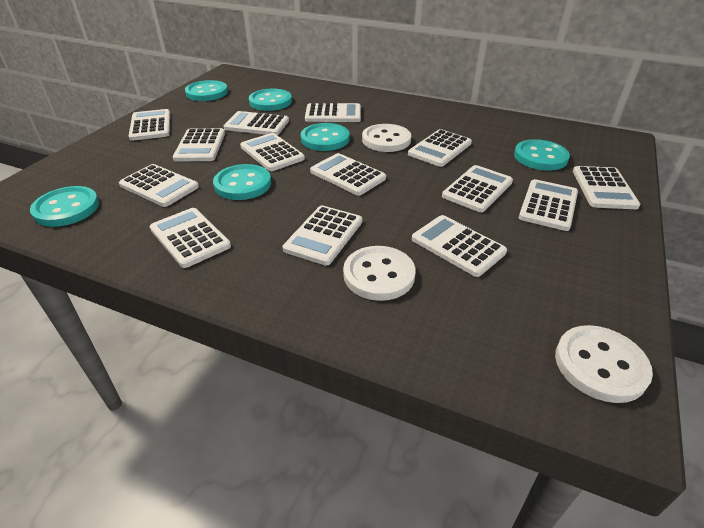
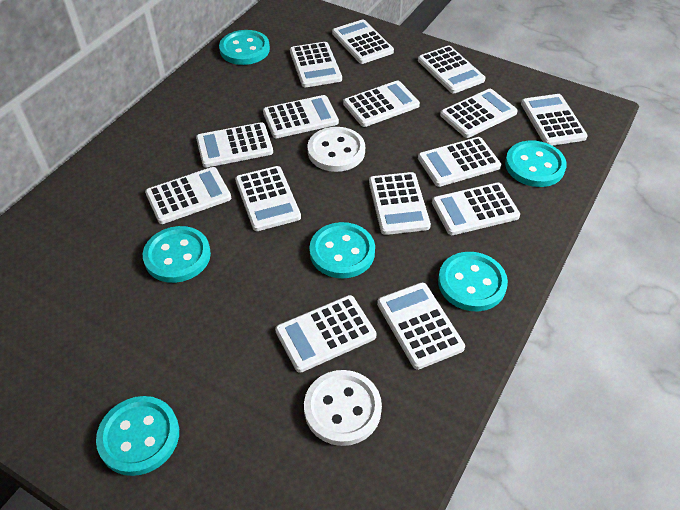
white button: [343,246,415,301] [362,124,411,152] [555,325,653,403] = 3 -> [304,370,382,446] [307,127,365,172] = 2
white calculator: [119,164,199,207] [129,109,170,141] [149,208,231,268] [173,128,225,162] [224,111,289,135] [240,133,305,171] [283,205,362,265] [305,103,361,122] [310,153,386,196] [408,129,472,167] [412,215,507,277] [442,165,513,212] [519,179,578,231] [573,166,640,209] = 14 -> [145,167,231,224] [196,122,273,168] [235,166,301,231] [263,95,339,138] [275,295,377,373] [290,42,342,87] [332,19,394,64] [343,81,420,127] [369,172,431,235] [377,283,465,370] [418,45,485,93] [418,137,501,187] [432,183,520,235] [440,89,518,138] [521,94,588,146] = 15

